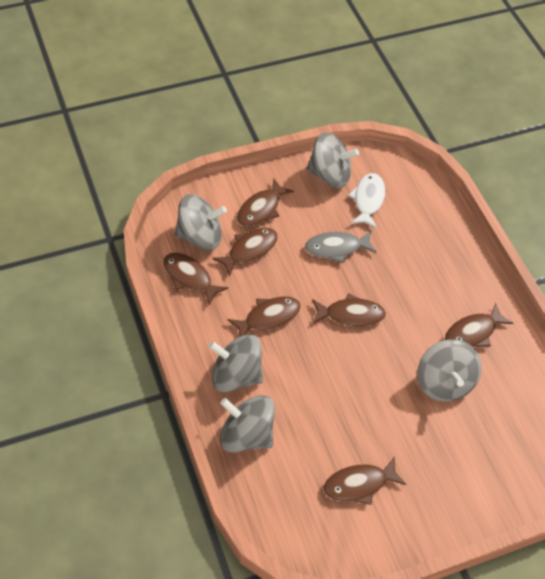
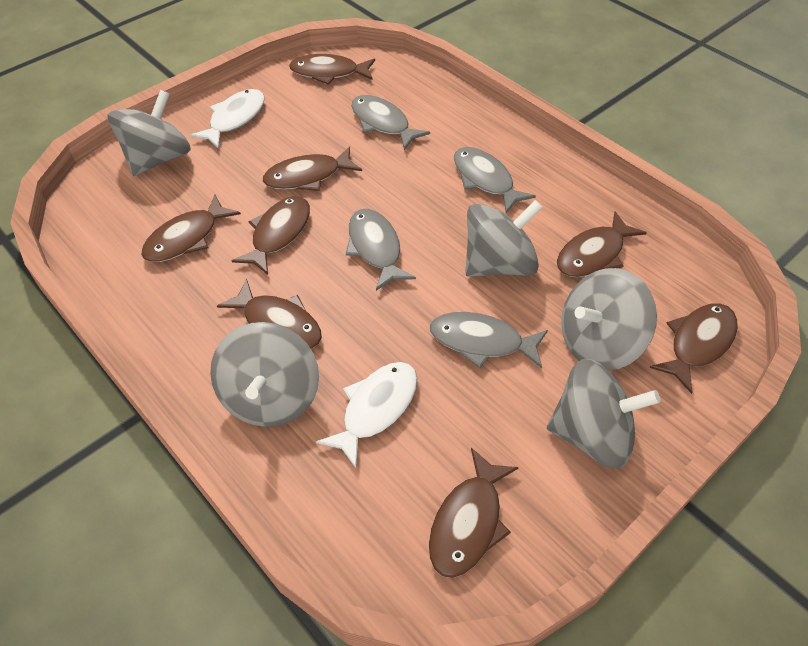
brown fish: [163,253,228,305] [212,228,278,277] [228,297,301,337] [237,178,294,227] [312,293,386,326] [324,456,406,505] [445,303,514,347] = 7 -> [141,195,241,262] [217,279,322,349] [232,196,310,275] [263,147,362,191] [289,54,375,84] [429,448,519,578] [557,211,647,277] [649,303,738,394] = 8
grey fish: [305,231,377,263] = 1 -> [346,209,416,291] [351,95,430,150] [430,312,548,368] [454,147,536,213] = 4
white fish: [348,173,385,229] = 1 -> [189,89,265,149] [316,362,417,468] = 2

